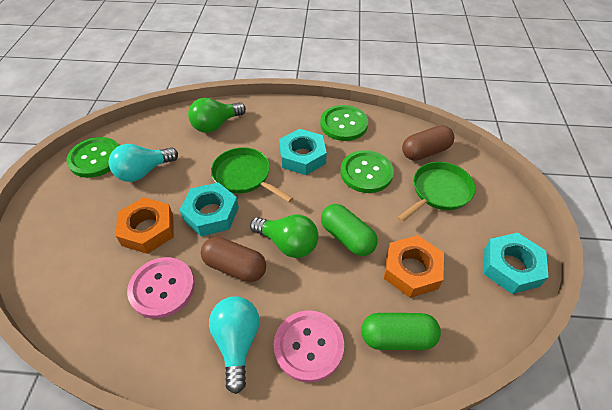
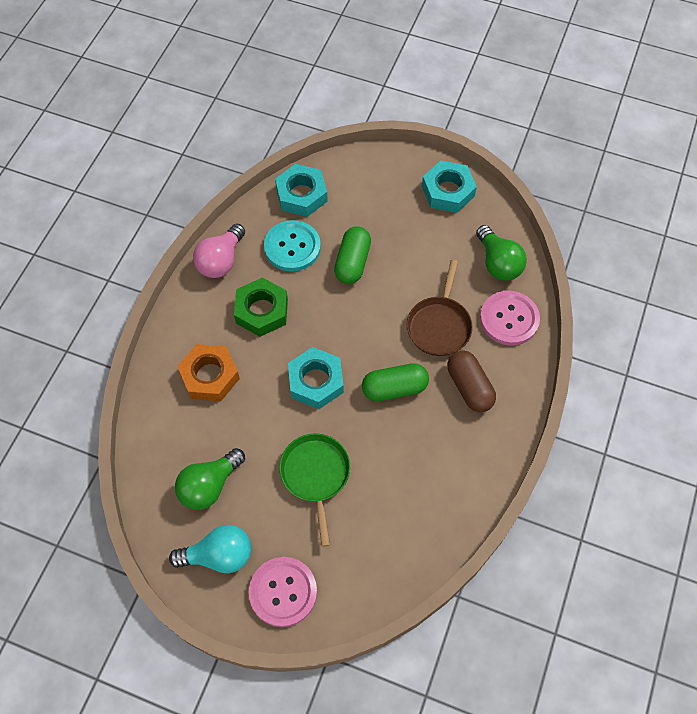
brown capsule: [201,237,266,282] [402,125,454,161] = 2 -> [447,350,496,412] = 1
brown pan: none = 0 -> [407,260,473,356] = 1
green button: [66,137,119,178] [320,105,368,141] [341,150,394,193] = 3 -> none = 0
green nut: none = 0 -> [234,277,288,337] = 1
green pan: [211,147,293,202] [397,162,475,222] = 2 -> [279,433,350,547] = 1
orange nut: [116,197,174,254] [384,235,444,298] = 2 -> [177,344,240,401] = 1
pink light bulb: none = 0 -> [193,224,245,278] = 1
turquoise button: none = 0 -> [264,220,321,272] = 1
turquoise light bulb: [109,144,178,182] [209,296,259,394] = 2 -> [169,525,251,573] = 1

